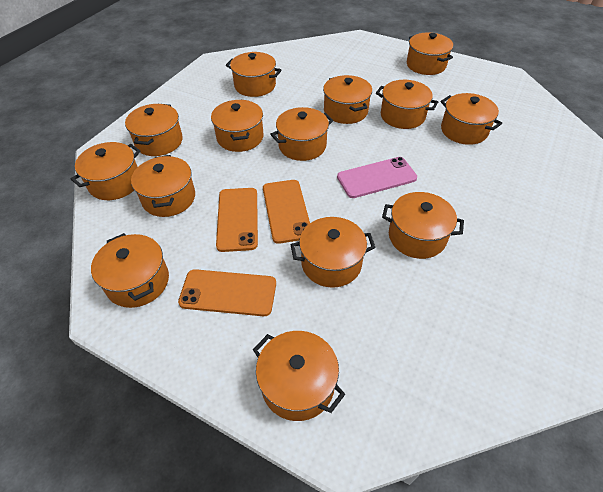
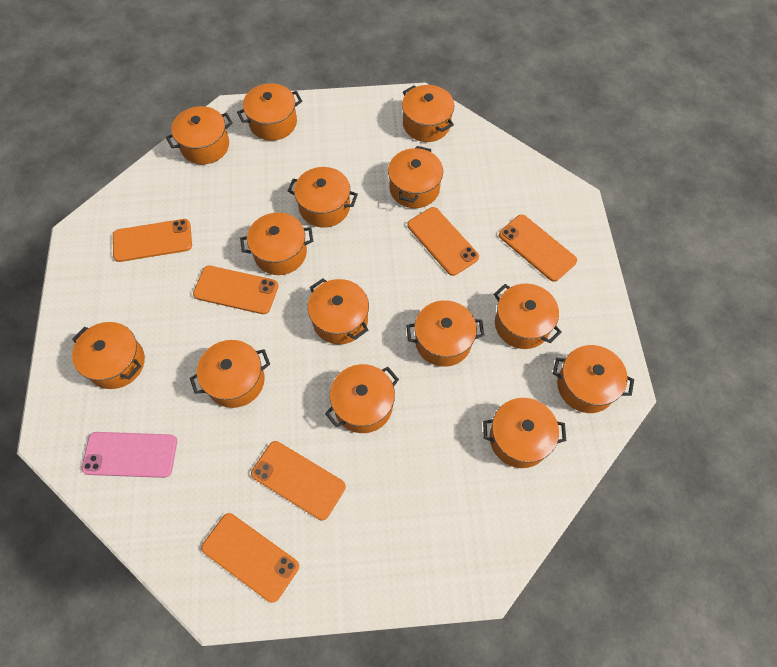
orange phone: [178,269,276,316] [216,188,258,252] [263,180,310,244] = 3 -> [113,219,192,262] [193,266,279,314] [201,513,299,603] [251,441,346,520] [407,207,479,276] [499,214,577,282] = 6

